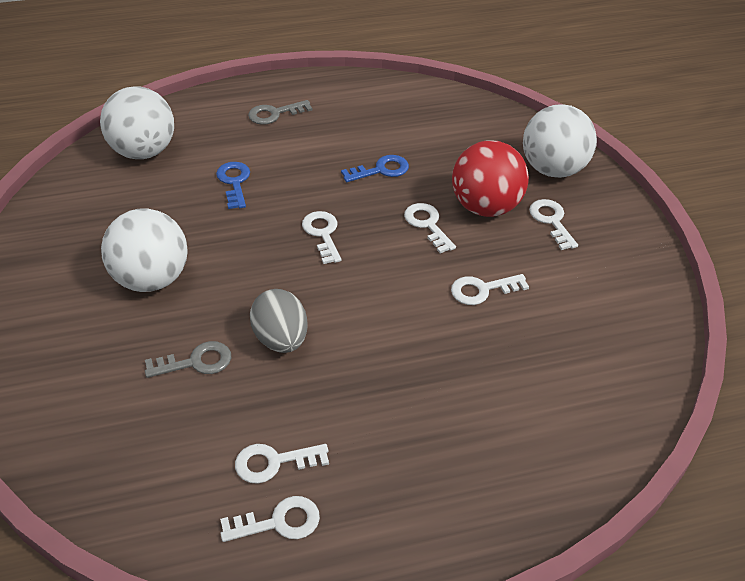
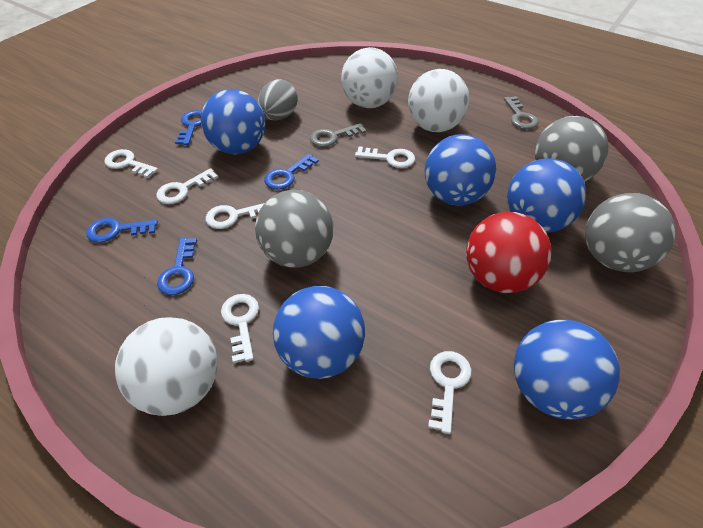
blue ball: none = 0 -> [201,89,265,155] [273,286,365,379] [425,134,496,206] [507,158,586,233] [514,320,620,420] = 5
blue key: [216,162,250,209] [341,155,409,182] = 2 -> [86,218,158,243] [157,238,197,295] [175,110,202,145] [264,154,319,190] = 4
grey ball: none = 0 -> [255,190,333,268] [535,116,609,182] [585,193,675,272] = 3

